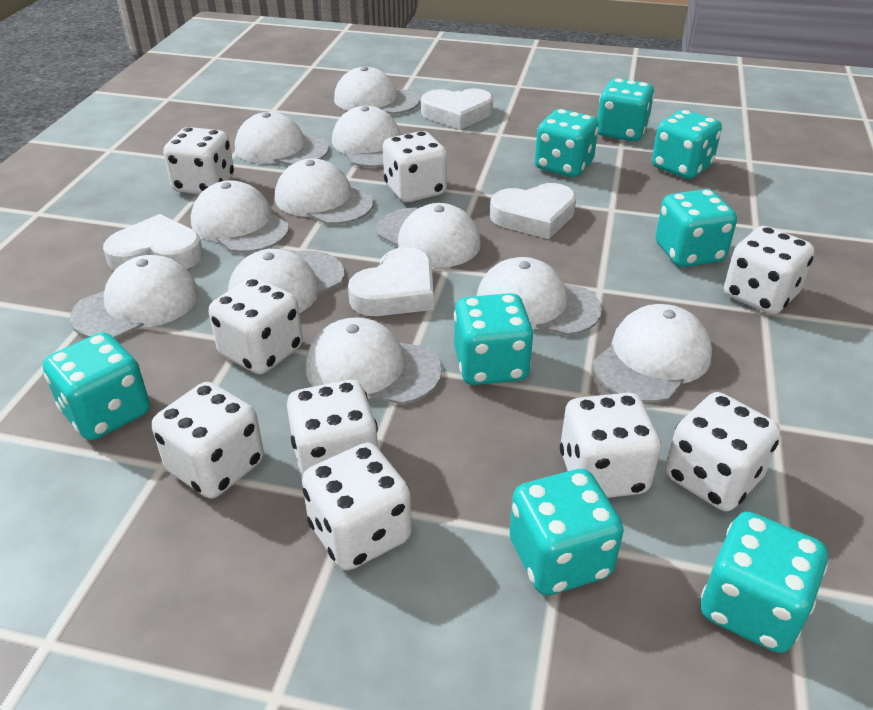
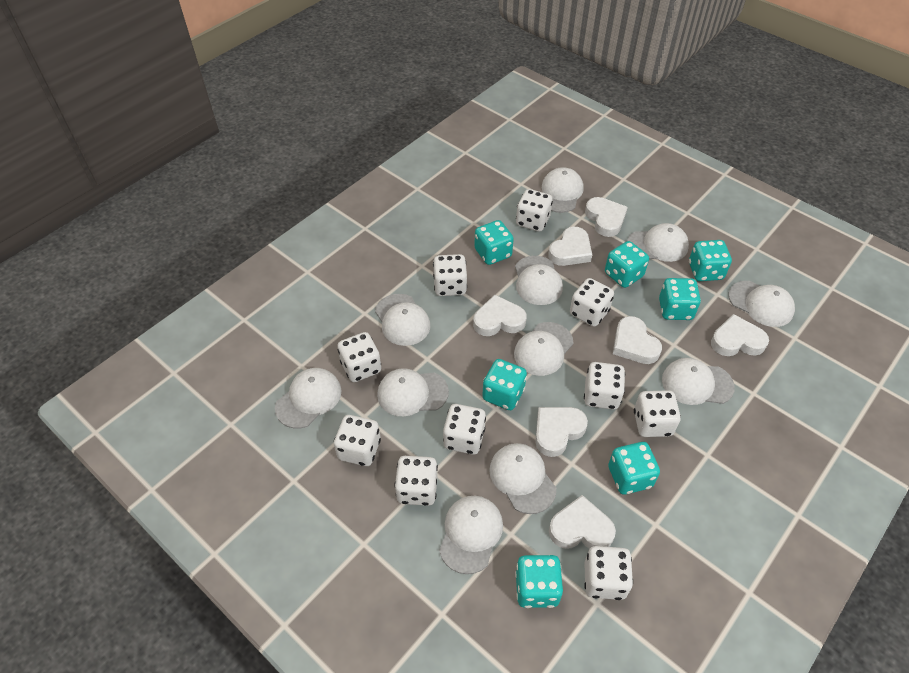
turquoise dice: [43,332,150,440] [454,293,534,385] [509,469,624,595] [535,109,599,177] [597,78,654,141] [652,110,722,179] [655,189,737,267] [701,512,828,653] = 8 -> [474,220,514,265] [482,359,527,410] [515,555,563,608] [605,241,649,288] [608,442,660,495] [659,278,701,320] [689,240,732,281] = 7
white dice: [152,382,264,499] [163,127,234,194] [209,277,303,374] [287,380,378,479] [302,443,412,570] [383,131,447,202] [560,393,661,498] [665,392,780,511] [724,226,814,315] = 9 -> [334,415,381,466] [337,332,381,382] [394,456,438,506] [433,254,467,296] [443,404,486,455] [516,189,553,232] [570,278,614,327] [584,362,625,410] [584,546,633,600] [634,390,681,437] = 10
white heart: [103,214,203,271] [348,247,434,316] [421,88,493,130] [490,183,576,239] = 4 -> [473,295,527,336] [535,407,588,457] [548,227,592,266] [549,495,616,549] [585,197,628,237] [613,316,662,364] [711,314,769,356] = 7

